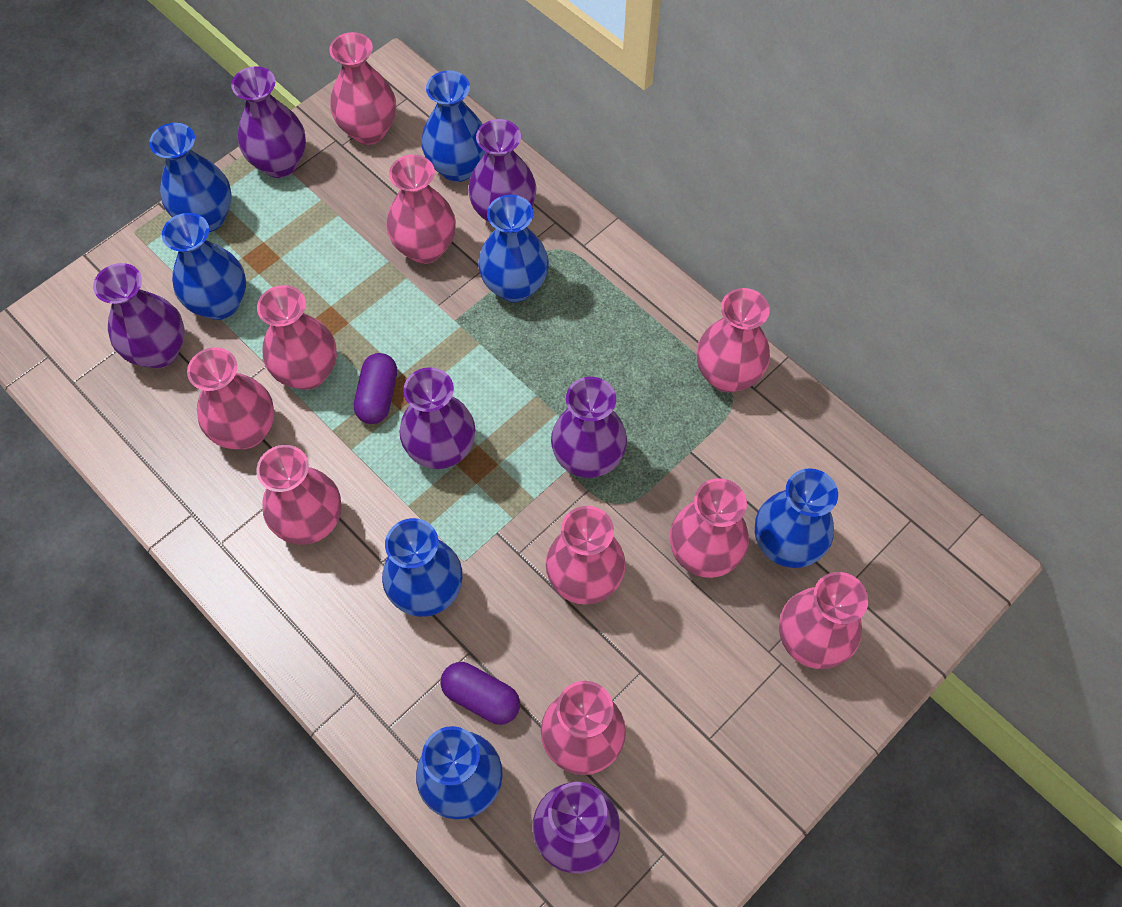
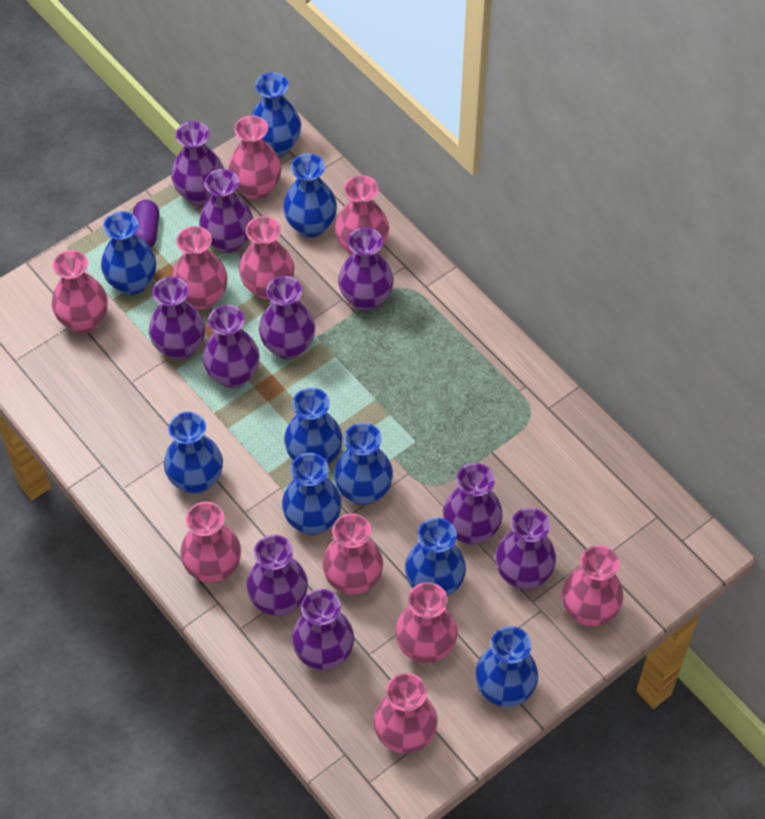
blue vase: [149,123,232,232] [162,213,246,320] [382,518,462,617] [416,726,503,819] [421,70,486,182] [478,195,549,302] [755,468,838,568] = 7 -> [101,211,156,295] [164,412,223,494] [252,72,301,157] [282,453,342,535] [283,153,337,238] [284,388,343,465] [334,423,393,505] [405,518,466,596] [475,626,538,707] = 9
purple capsule: [354,353,397,424] [441,662,520,725] = 2 -> [133,200,159,248] = 1
purple vase: [93,263,185,369] [231,66,306,178] [399,367,475,469] [468,119,536,224] [532,782,620,874] [551,377,627,478] = 6 -> [149,277,205,360] [171,121,224,206] [199,169,253,253] [203,305,260,388] [246,535,308,616] [259,276,315,360] [292,589,354,670] [338,227,393,311] [443,463,503,545] [495,508,556,589] = 10

